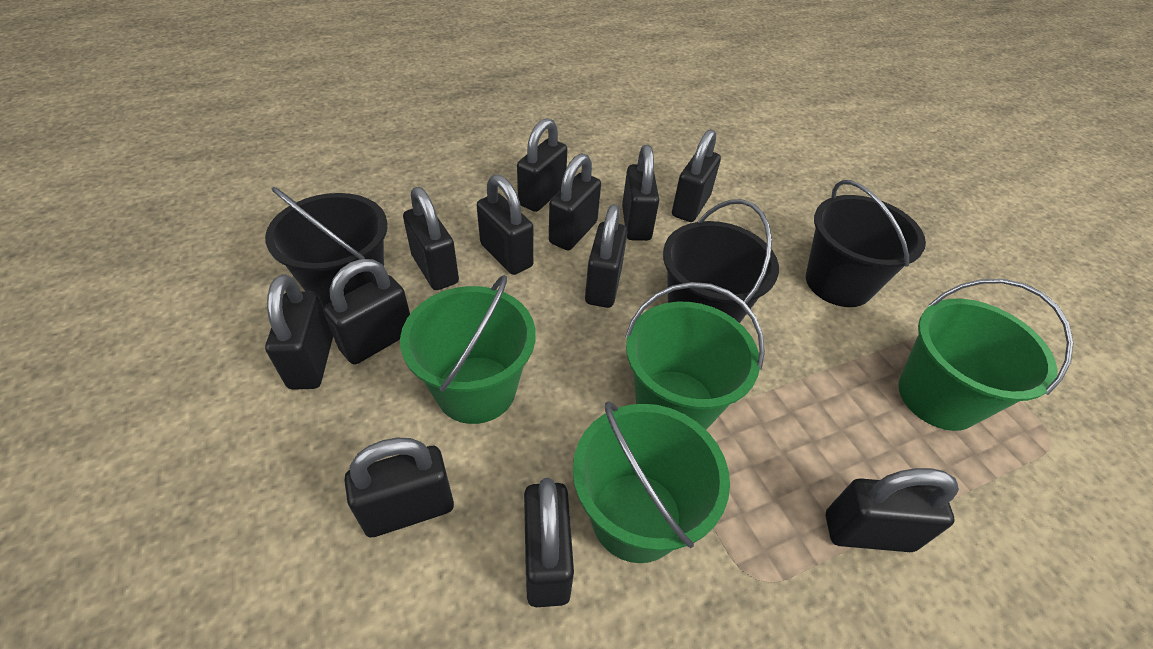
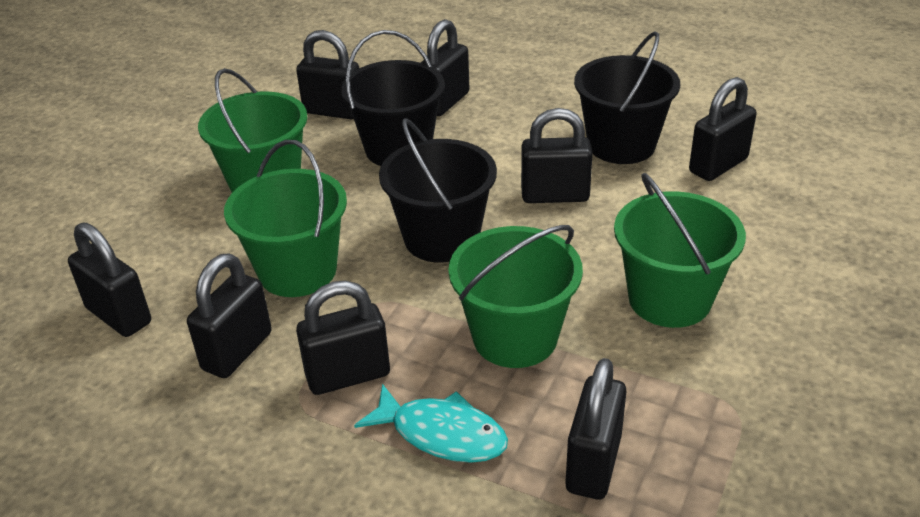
black padlock: [265,275,333,390] [323,259,410,364] [344,438,454,538] [403,187,459,290] [477,175,534,275] [517,118,567,212] [524,478,574,607] [549,153,601,250] [585,204,628,308] [622,145,659,241] [672,129,721,222] [826,468,959,552] = 12 -> [68,222,151,337] [187,253,272,378] [296,30,359,120] [296,281,390,395] [421,19,469,116] [521,108,593,203] [565,358,627,500] [689,77,756,181] = 8
turquoise fish: none = 0 -> [354,384,508,463] = 1

